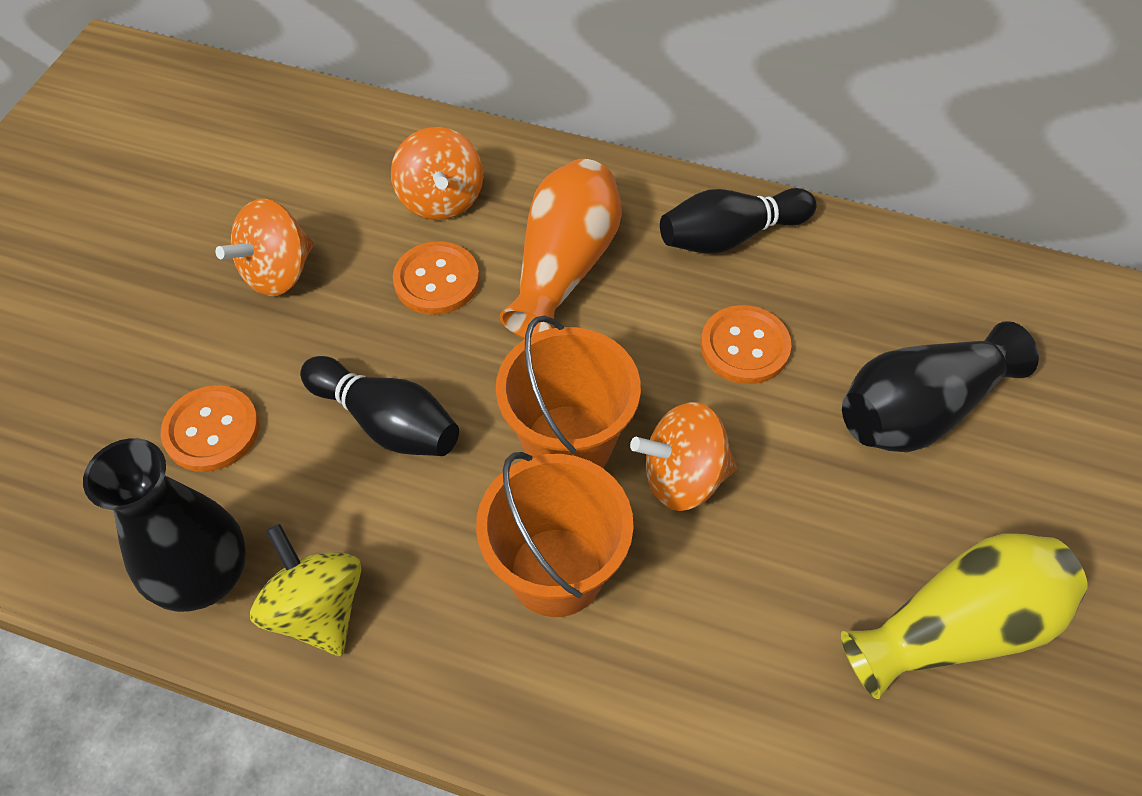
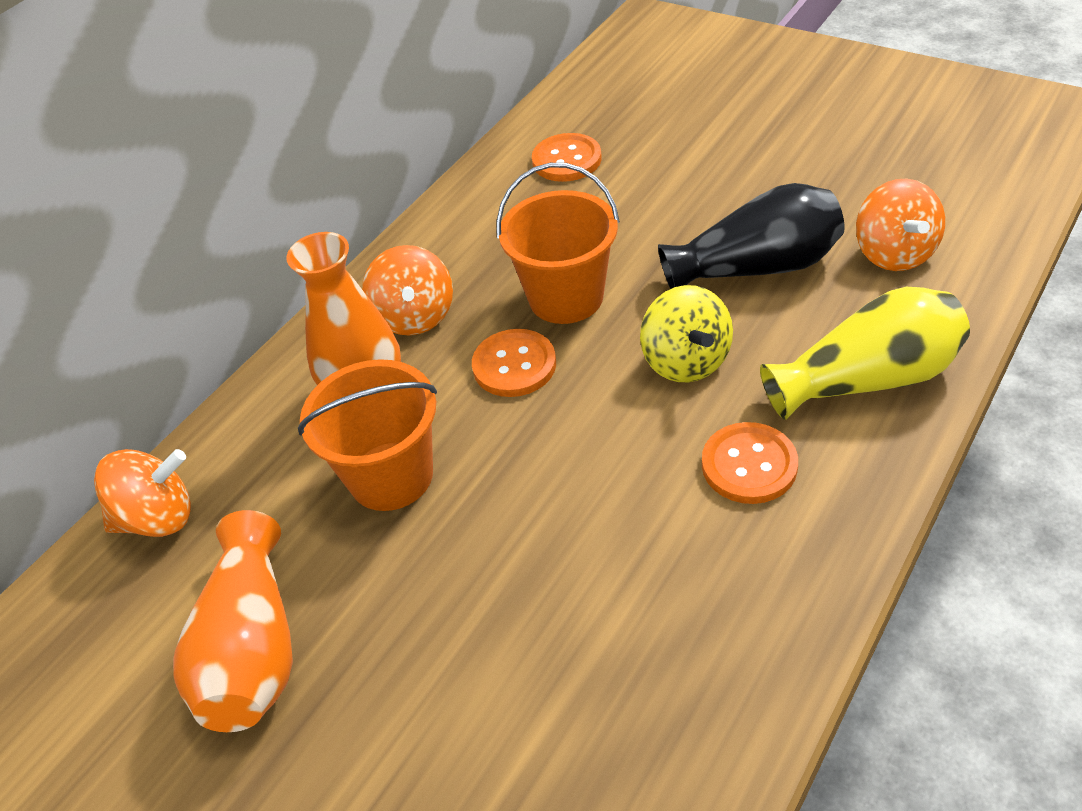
black bowling pin: [300,356,459,456] [660,188,817,254] = 2 -> none = 0
black vase: [83,438,246,612] [842,321,1039,452] = 2 -> [658,183,845,289] = 1
orange vase: [499,159,622,339] = 1 -> [173,510,293,732] [286,232,401,385] = 2

